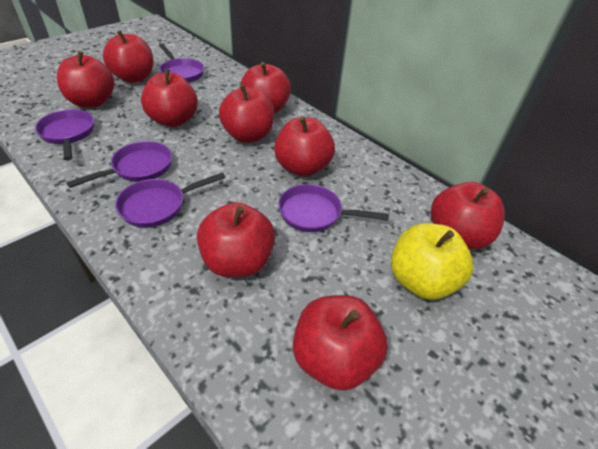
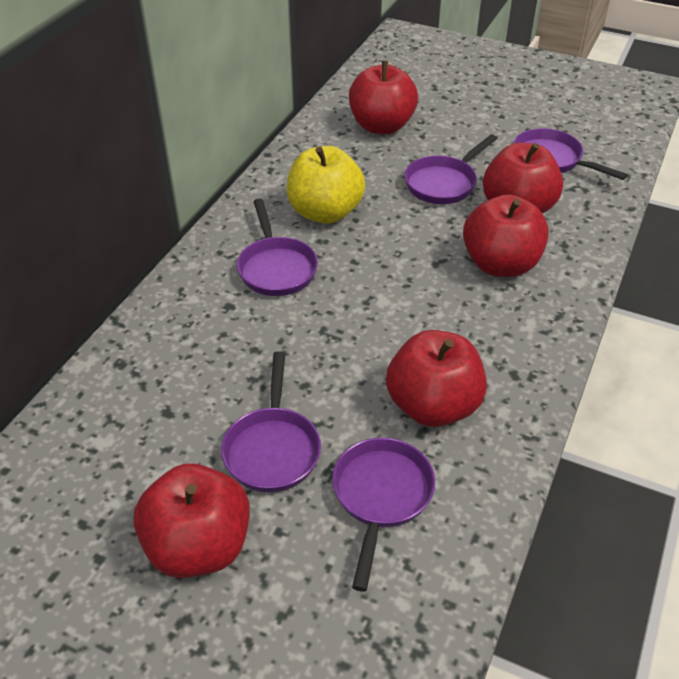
red apple: [57,51,114,108] [103,30,153,83] [141,69,198,127] [197,202,275,278] [219,85,274,143] [240,62,291,114] [274,116,335,177] [293,295,388,391] [431,182,505,250] = 9 -> [133,463,250,578] [349,61,418,134] [386,330,487,427] [463,194,549,277] [483,143,563,213] = 5

